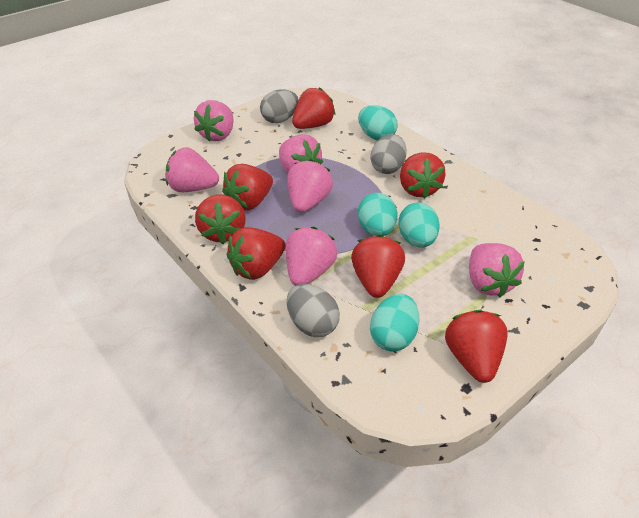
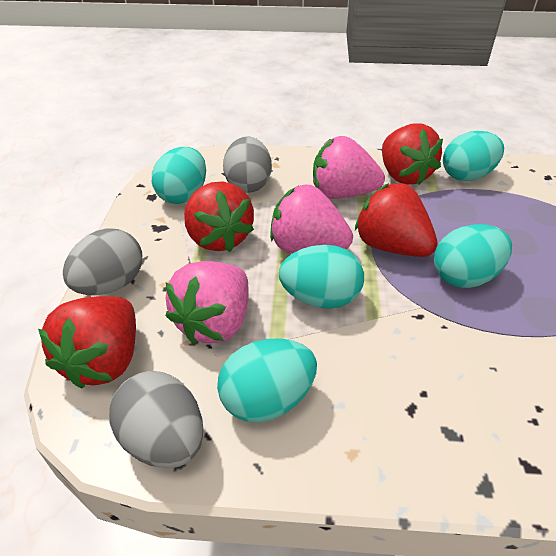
pink strawberry: [166,147,219,192] [194,100,234,142] [279,134,323,173] [286,227,337,286] [287,159,333,212] [469,243,525,298] = 6 -> [166,261,249,344] [270,184,353,253] [313,136,385,199] = 3
red strawberry: [195,194,246,244] [222,164,273,210] [227,227,285,280] [292,87,335,129] [351,235,405,298] [400,152,446,199] [445,310,508,383] = 7 -> [38,296,136,388] [184,181,254,252] [355,183,438,257] [382,124,443,185] = 4
turquoise egg: [358,105,398,140] [358,193,397,236] [370,294,420,352] [398,202,440,248] = 4 -> [152,147,206,204] [217,338,317,422] [279,245,364,309] [434,224,512,288] [443,131,504,181] = 5

